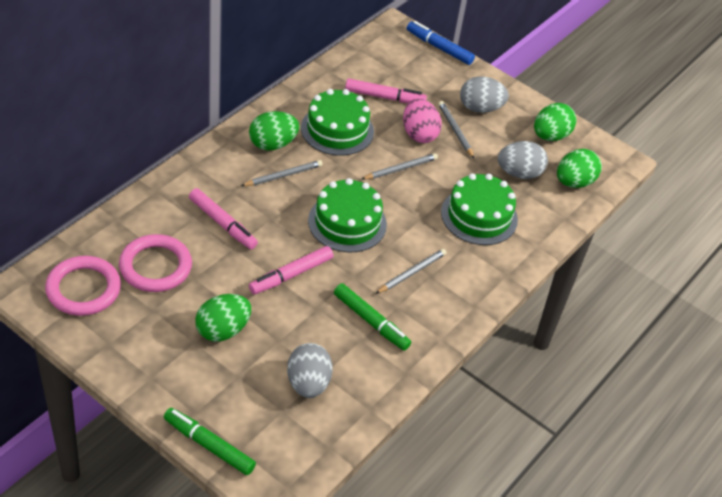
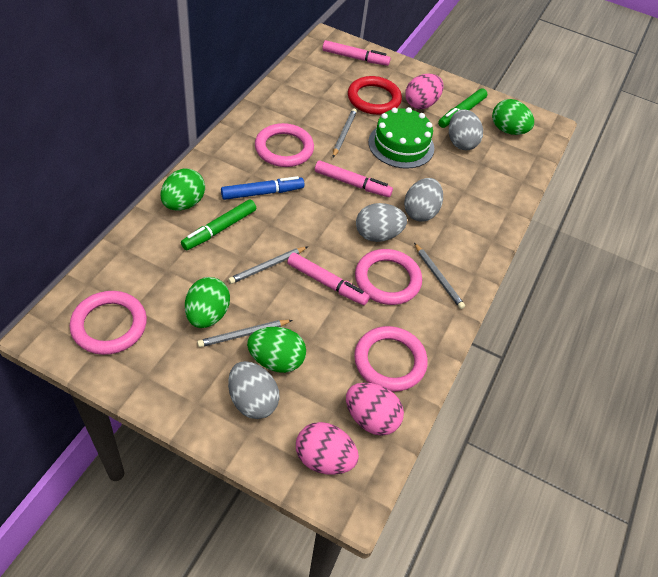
green cake: [301,89,374,156] [308,178,387,252] [441,173,518,245] = 3 -> [368,107,434,169] = 1
grey egg: [287,343,333,398] [460,76,509,113] [498,141,548,179] = 3 -> [228,361,280,419] [356,203,407,242] [404,178,443,221] [449,109,483,150] = 4
pink egg: [403,98,442,143] = 1 -> [296,422,359,475] [346,383,404,436] [405,74,443,109] = 3
pink ring: [45,256,121,316] [119,234,192,292] = 2 -> [69,291,147,355] [255,123,314,167] [354,326,428,392] [355,249,422,305] = 4
red ring: none = 0 -> [348,76,402,115] = 1

